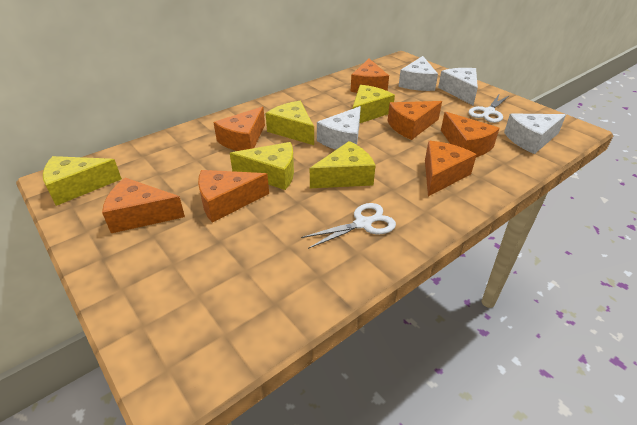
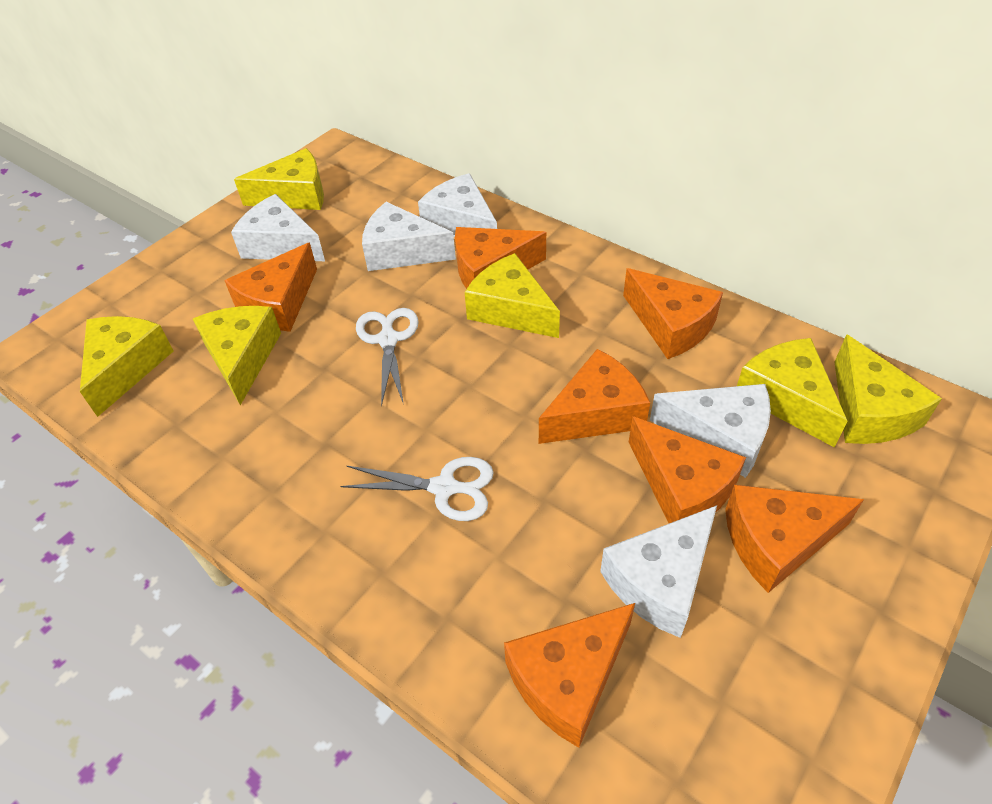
white cheese: [317,106,361,150] [398,56,438,91] [438,68,478,105] [504,113,566,154] = 4 -> [231,194,325,261] [362,202,456,271] [418,173,497,237] [600,505,717,638] [650,384,771,478] = 5
yellow cheese: [43,156,122,206] [230,142,294,190] [266,101,314,145] [310,141,376,188] [352,85,395,123] = 5 -> [80,316,173,417] [193,306,281,405] [234,148,324,210] [465,253,560,338] [737,338,848,448] [834,334,942,444] = 6

